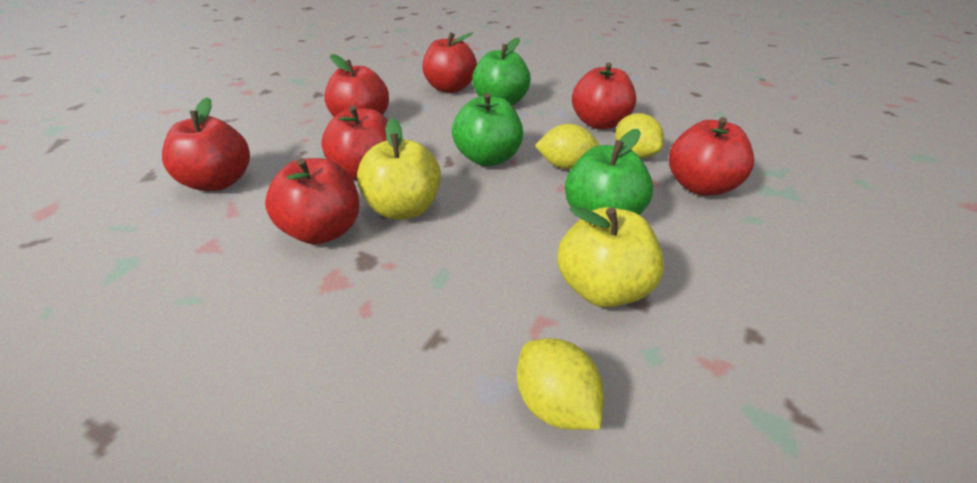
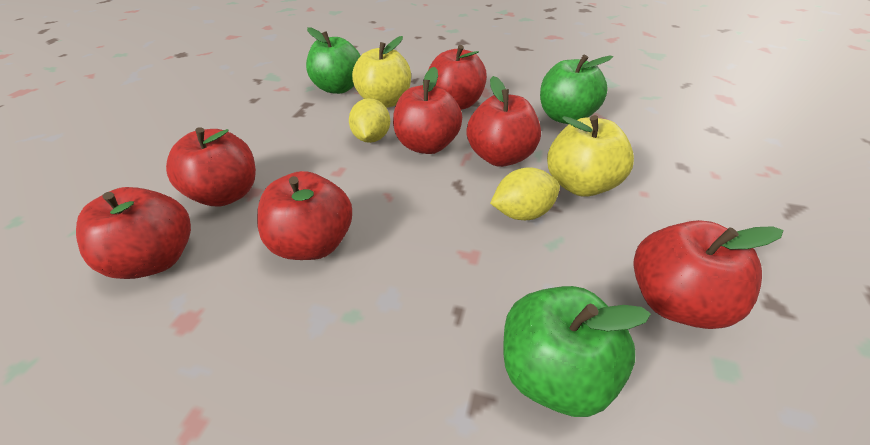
yellow lemon: [517,338,604,430] [535,124,599,169] [615,113,664,158] = 3 -> [349,98,390,143] [490,167,560,220] = 2

